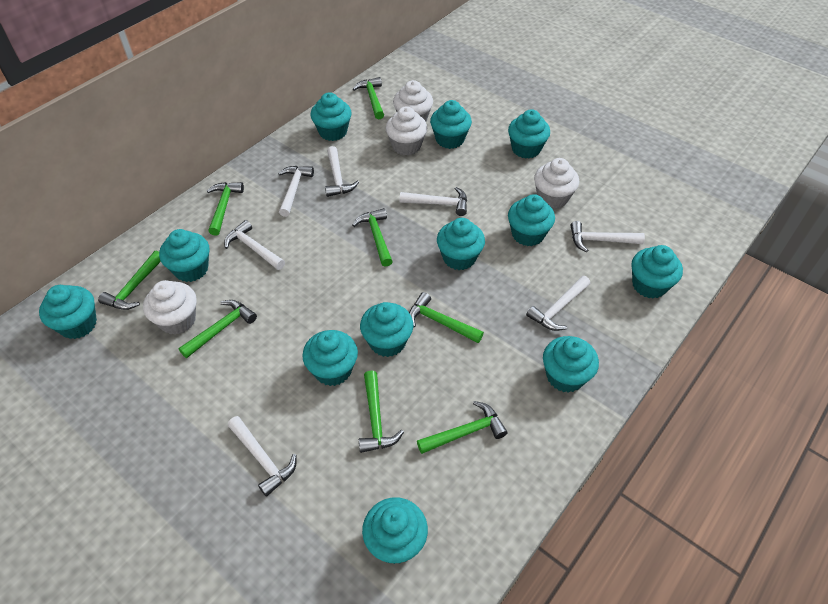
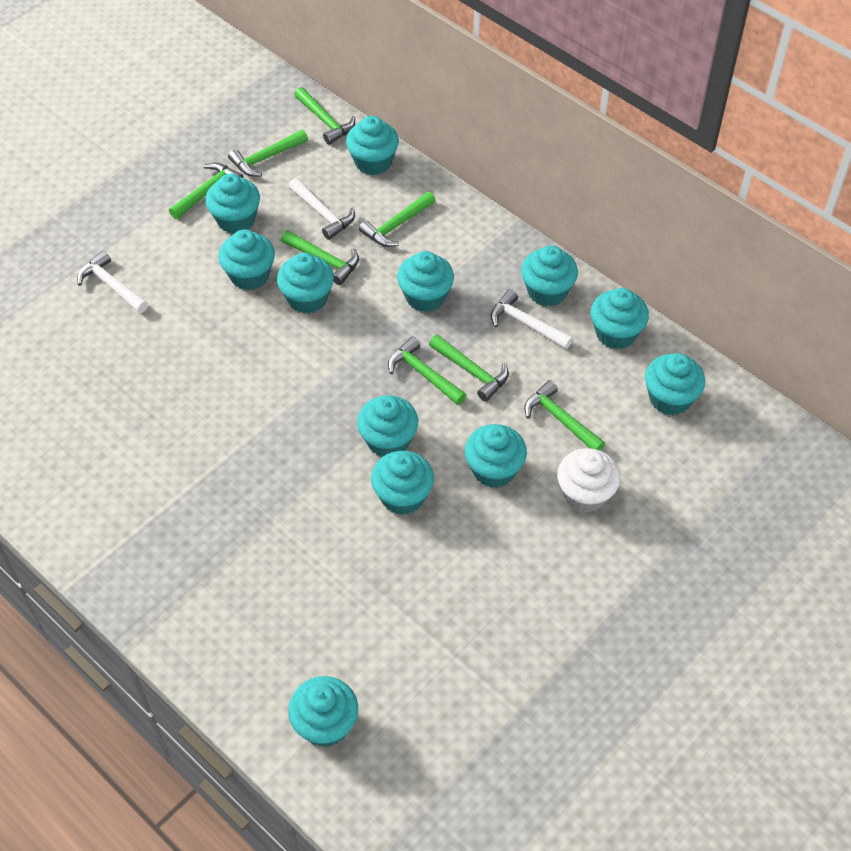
white cupcake: [143,280,197,335] [386,106,427,156] [393,80,433,121] [534,158,579,209] = 4 -> [557,448,620,513] = 1
white hammer: [224,220,285,270] [228,416,296,497] [278,166,314,217] [325,146,359,197] [400,187,467,216] [526,276,590,331] [570,221,645,252] = 7 -> [77,251,148,313] [288,178,355,240] [491,289,573,349] = 3

